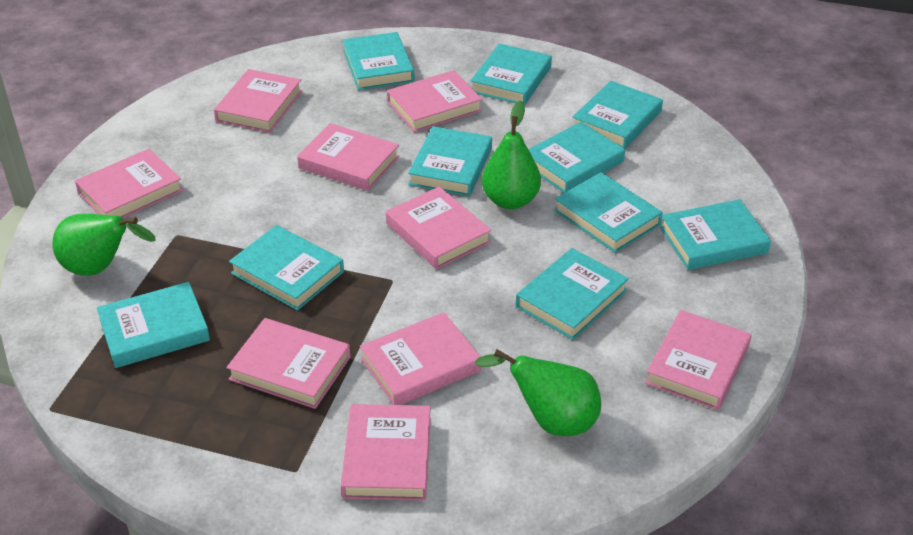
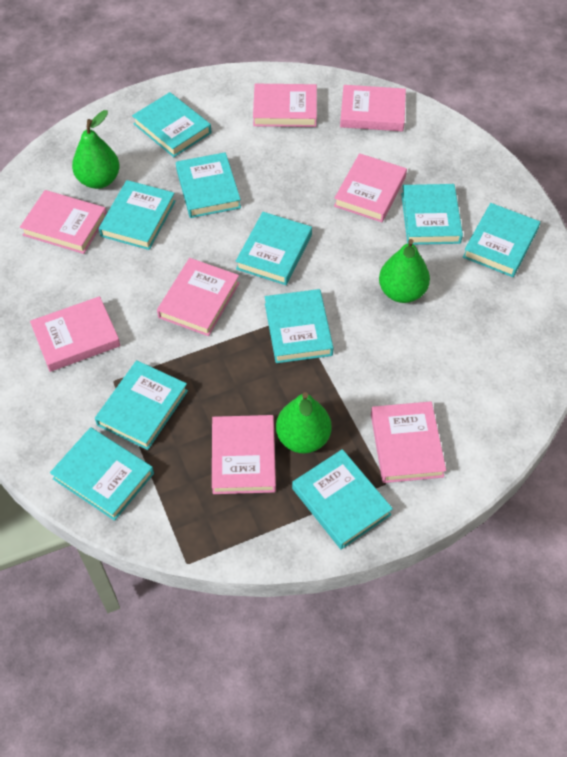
pink book: [75,149,183,218] [214,69,302,133] [227,318,351,409] [297,123,400,191] [341,404,431,501] [360,312,481,405] [386,186,491,269] [387,70,482,132] [645,310,752,410] = 9 -> [20,190,107,254] [30,296,121,372] [157,258,239,336] [212,415,276,494] [253,84,317,127] [334,153,407,222] [340,85,406,131] [371,401,446,483] = 8

